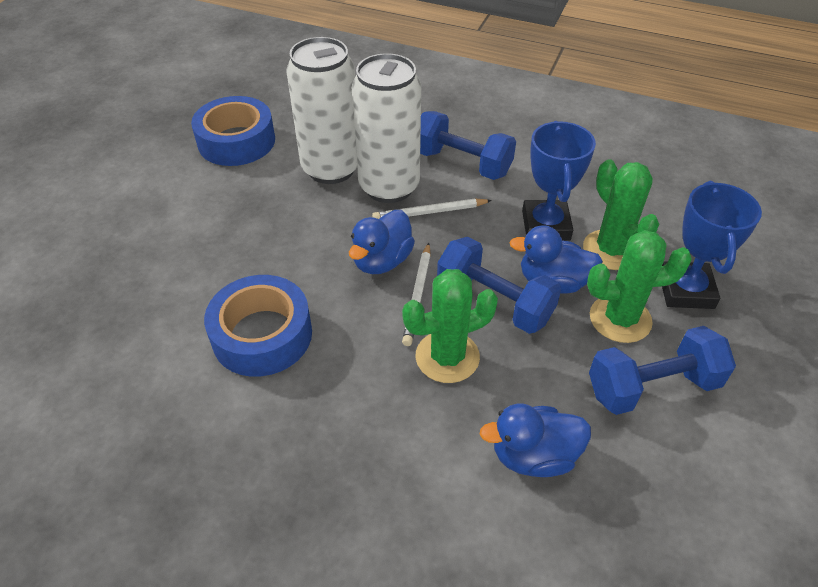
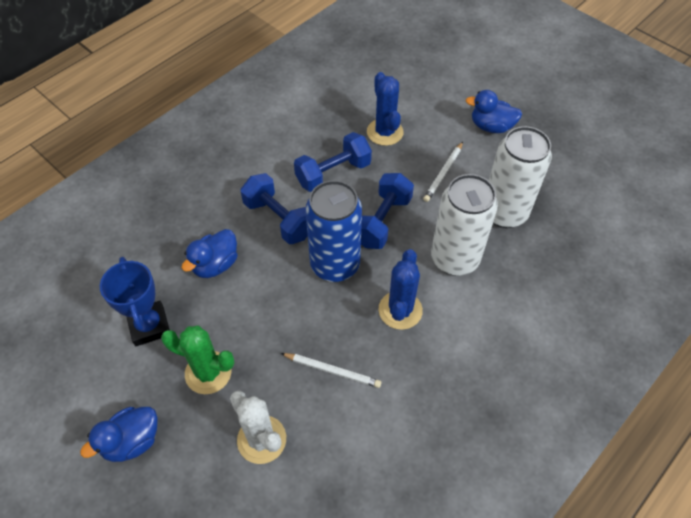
blue cactus: none = 0 -> [367,72,404,146] [378,249,423,330] = 2
blue can: none = 0 -> [305,180,362,282] = 1
blue tape: [191,96,275,166] [204,275,312,377] = 2 -> none = 0
blue trophy: [522,121,596,241] [662,181,762,309] = 2 -> [100,257,170,346] = 1
green cactus: [402,269,498,383] [583,159,659,270] [587,230,692,343] = 3 -> [161,325,234,394] = 1
white cactus: none = 0 -> [230,391,286,464] = 1

